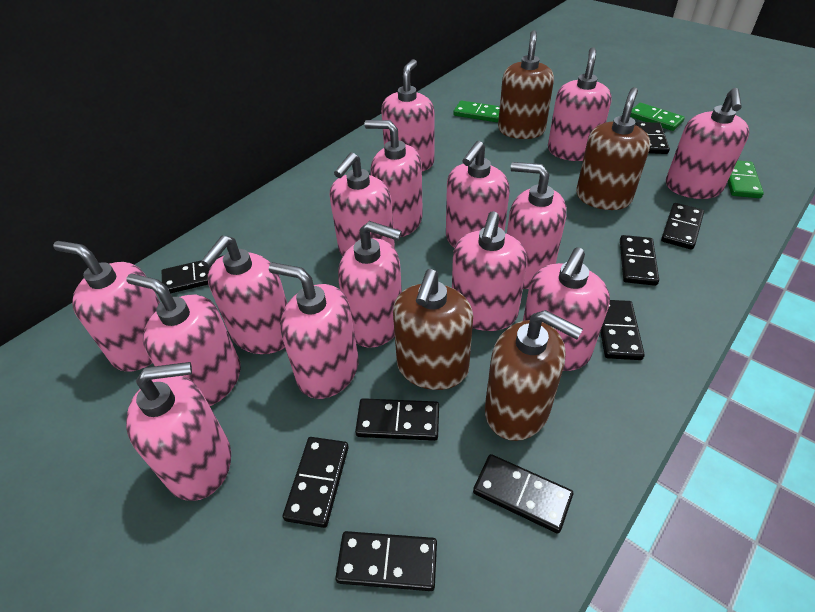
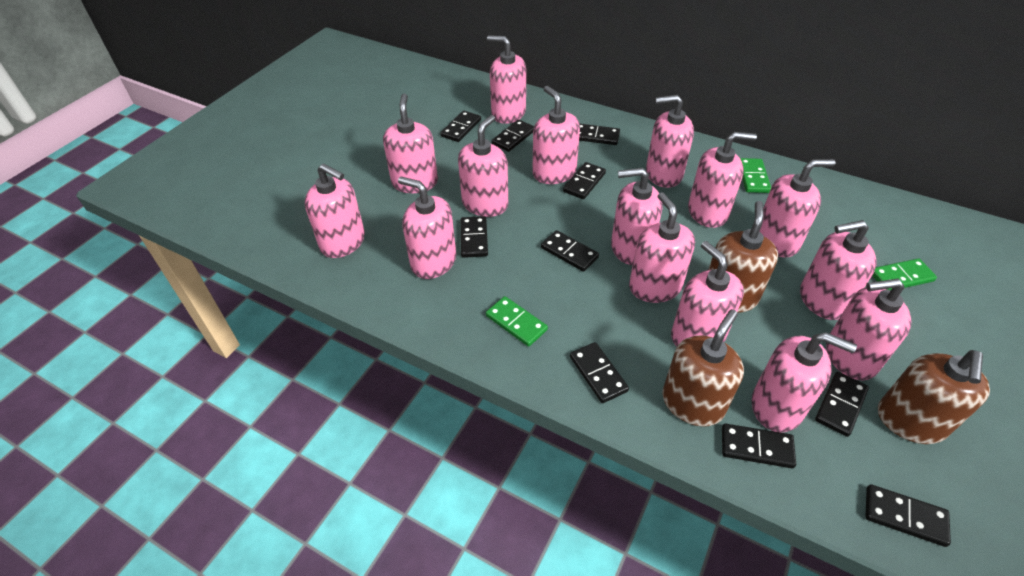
black domino: [162,255,224,293] [283,437,349,528] [335,531,437,591] [355,398,439,441] [473,454,573,534] [600,300,645,360] [620,235,659,286] [635,122,670,154] [661,203,704,250] = 9 -> [440,111,481,142] [461,216,488,258] [492,120,534,152] [541,230,599,272] [563,162,606,199] [570,342,629,403] [579,124,620,145] [722,424,796,468] [815,372,869,437] [865,484,951,547] = 10
brown soap dispenser: [393,269,473,390] [485,310,583,441] [498,30,554,139] [576,87,650,210] = 4 -> [662,309,744,427] [708,201,778,312] [878,350,990,444] = 3

